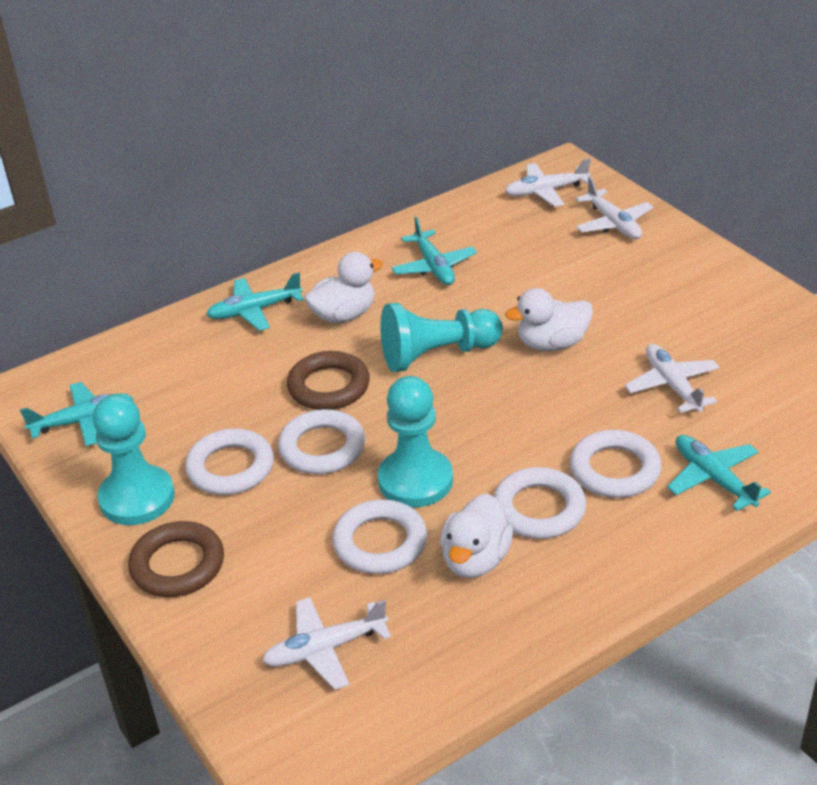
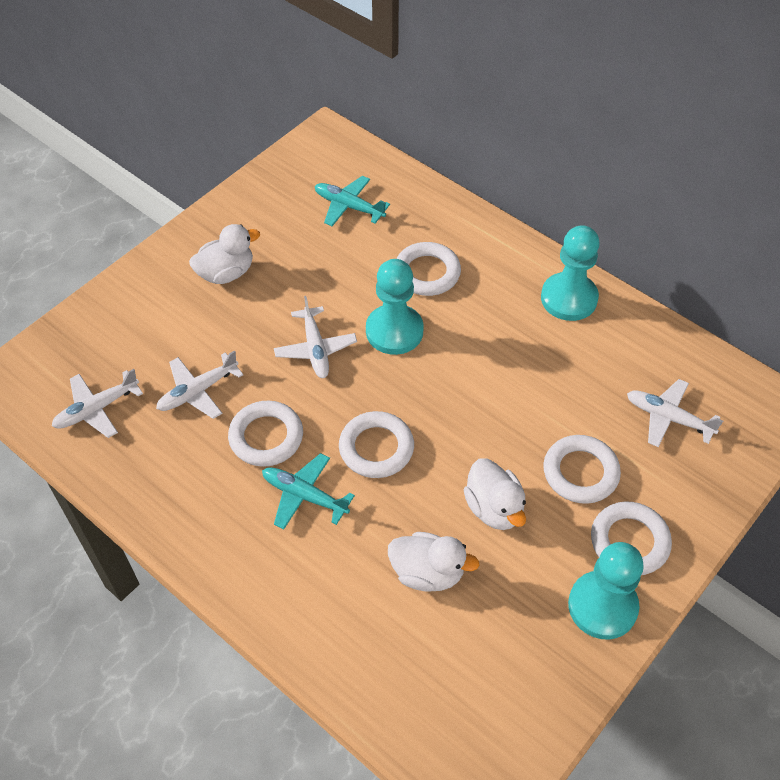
brown ring: [128,521,224,597] [287,351,370,410] = 2 -> none = 0
turquoise plane: [20,382,134,446] [206,272,304,331] [391,217,477,285] [667,435,771,511] = 4 -> [262,453,355,529] [315,176,390,226] = 2

